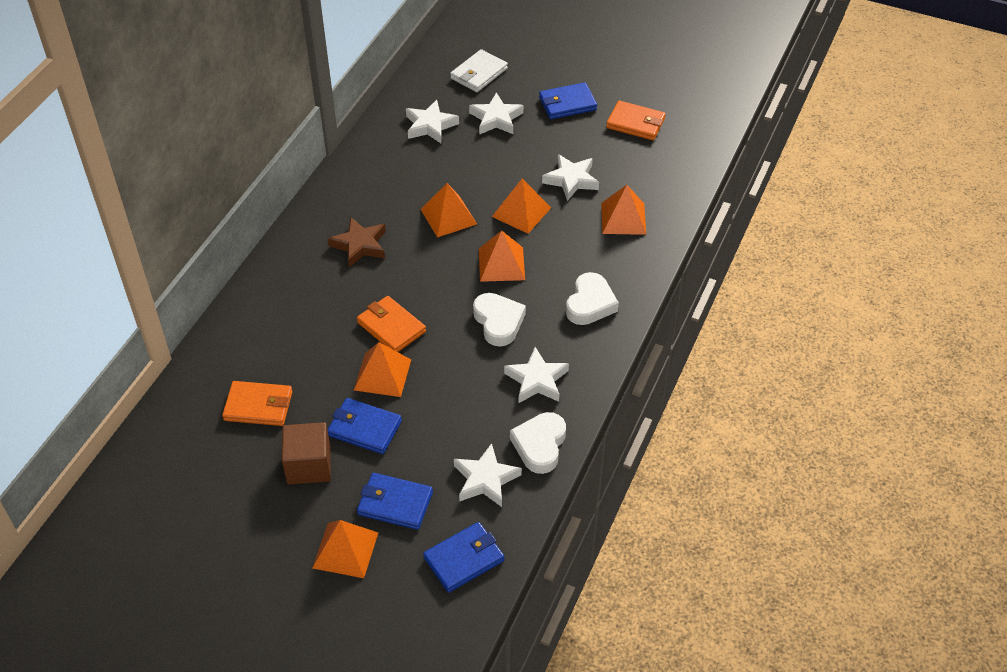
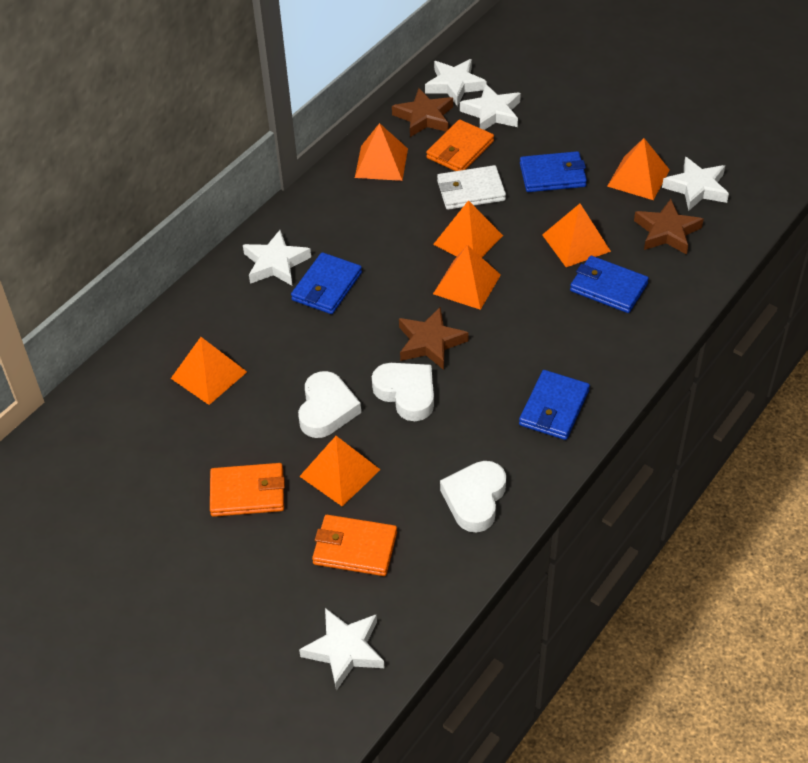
brown cube: [282,422,331,485] = 1 -> none = 0
brown star: [328,217,386,267] = 1 -> [392,88,453,137] [399,307,468,370] [634,199,704,255] = 3
orange pyramid: [313,520,378,578] [354,342,411,397] [421,183,477,237] [479,231,525,282] [492,179,551,234] [601,185,646,235] = 6 -> [171,337,247,405] [299,436,380,506] [355,123,408,181] [433,200,503,257] [433,245,501,310] [542,204,611,267] [607,138,670,200] = 7

